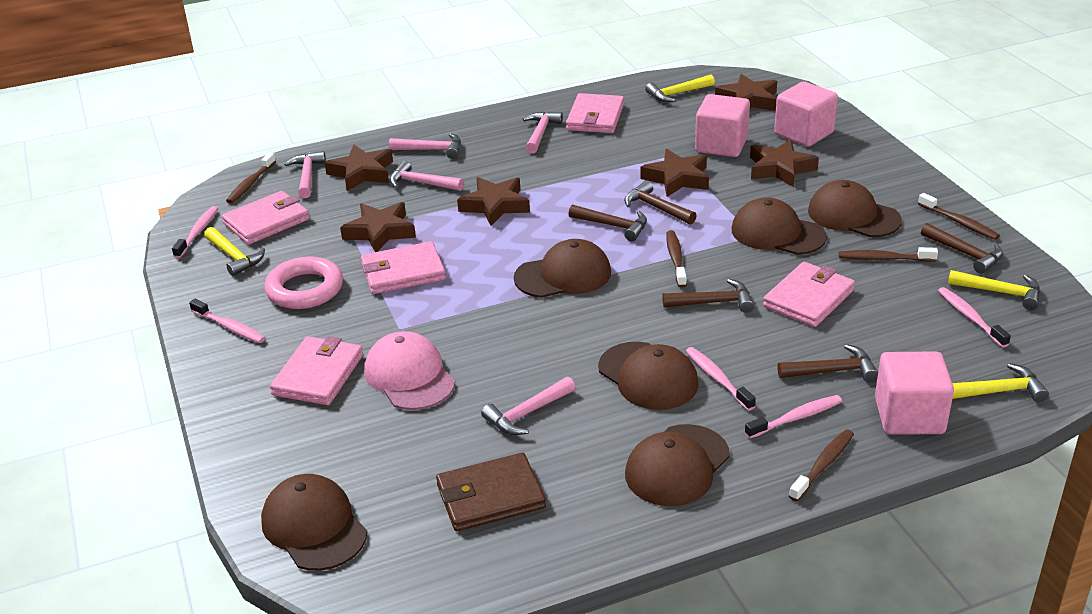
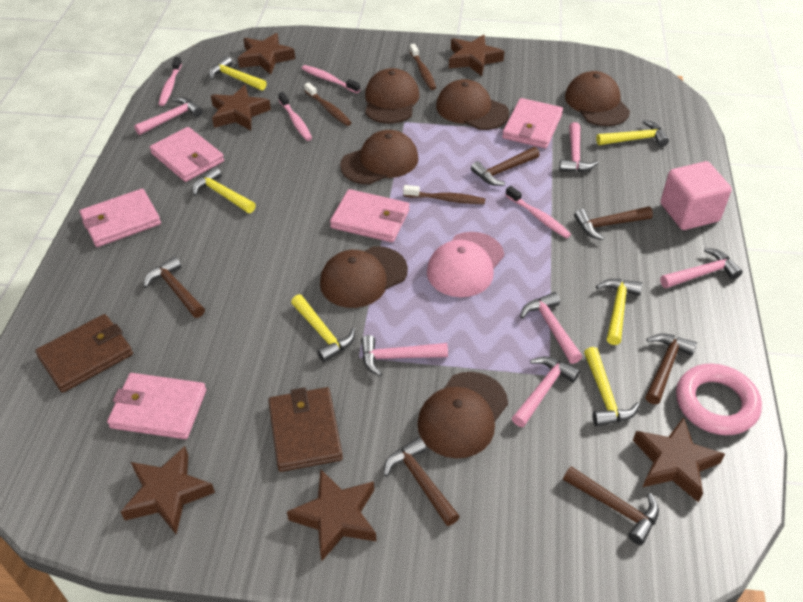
brown hammer: [569,205,647,241] [624,181,697,225] [662,279,754,313] [777,344,878,382] [921,223,1003,274] = 5 -> [143,256,205,318] [384,437,460,526] [471,147,540,186] [563,466,659,545] [574,206,653,240] [645,333,697,404] = 6
brown toothbrush: [226,153,276,203] [666,230,687,288] [789,429,854,502] [839,247,938,262] [918,193,1000,240] = 5 -> [304,82,352,126] [403,185,485,204] [410,44,436,90] = 3
brown wallet: [436,453,546,531] = 1 -> [35,314,133,392] [268,387,343,472] = 2
pink cube: [695,94,750,157] [774,81,838,147] [875,351,954,435] = 3 -> [660,161,732,230] = 1
pink hammer: [284,151,326,198] [389,133,461,159] [390,161,464,191] [481,377,576,435] [523,111,563,154] = 5 -> [134,97,203,135] [361,335,448,376] [512,356,580,427] [520,292,582,364] [559,122,598,172] [660,248,742,288] = 6
pink toothbrush: [172,206,218,258] [189,299,266,343] [686,347,756,411] [745,395,842,439] [938,287,1011,348] = 5 -> [159,57,182,106] [278,92,312,141] [301,65,360,93] [506,186,571,239] = 4
yellow hammer: [204,227,265,276] [645,75,715,102] [948,270,1040,310] [952,363,1049,402] = 4 -> [192,167,256,213] [209,56,267,91] [291,295,355,362] [584,347,640,426] [596,120,669,147] [596,279,643,345] = 6

